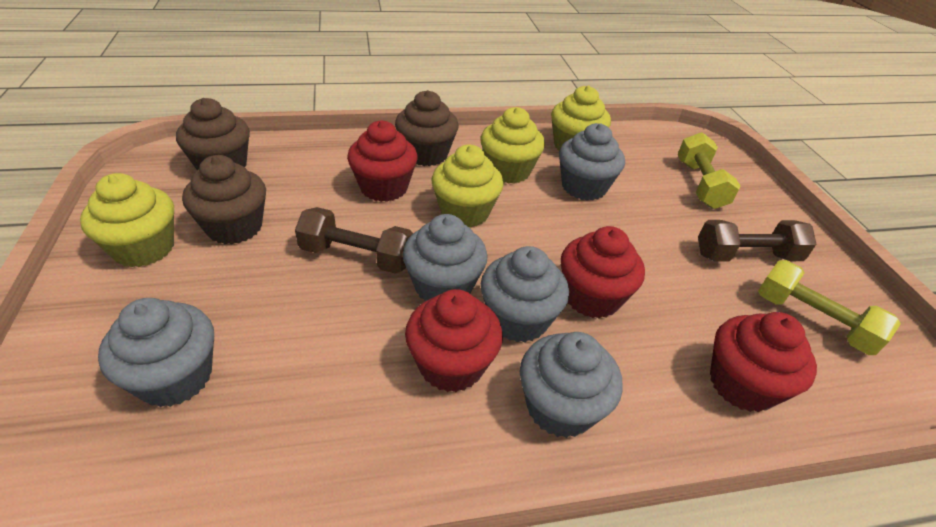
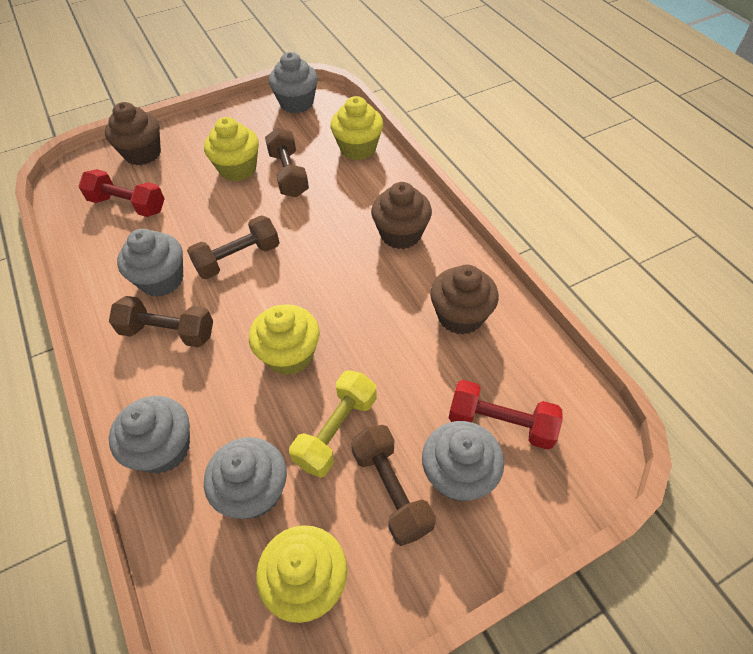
brown dumbbell: [295,207,413,274] [698,220,816,262] = 2 -> [109,296,213,347] [187,215,279,279] [265,128,309,197] [351,425,436,546] = 4
red cupcake: [347,121,418,202] [405,289,503,392] [561,226,645,319] [710,312,817,412] = 4 -> none = 0
red dumbbell: none = 0 -> [78,169,165,217] [449,380,563,450] = 2
yellow dumbbell: [678,132,741,209] [758,260,901,355] = 2 -> [289,370,377,478] = 1

